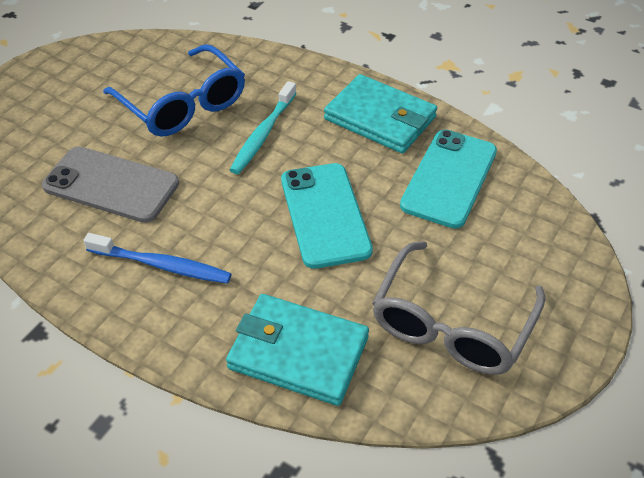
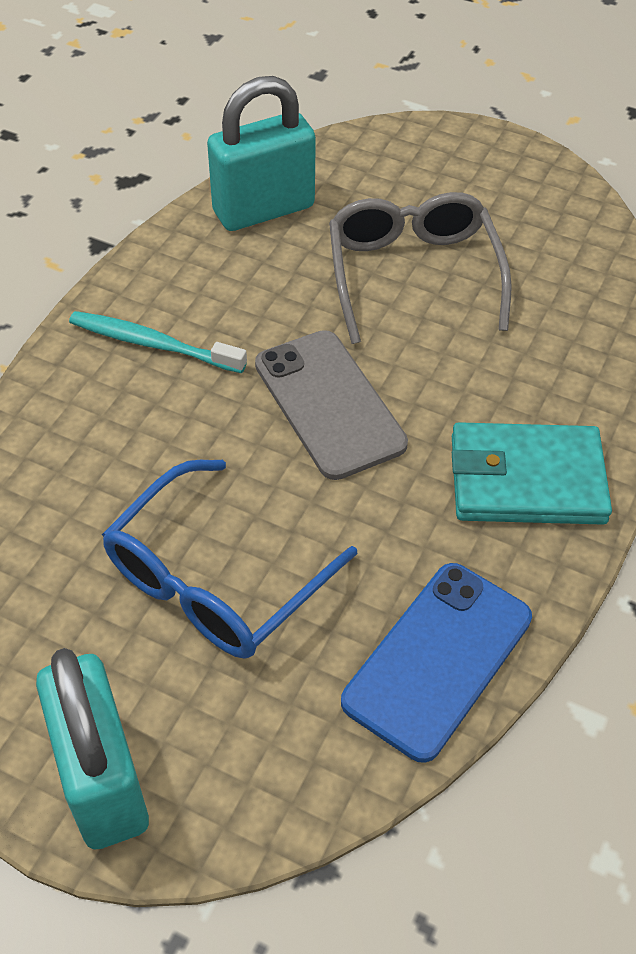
blue phone: none = 0 -> [341,563,532,763] = 1
blue toothbrush: [84,233,232,284] = 1 -> none = 0
turquoise padlock: none = 0 -> [36,648,149,850] [207,76,316,231] = 2
turquoise phone: [281,163,373,269] [400,130,497,229] = 2 -> none = 0
turquoise wallet: [226,294,369,406] [324,74,437,153] = 2 -> [452,422,612,525] = 1

